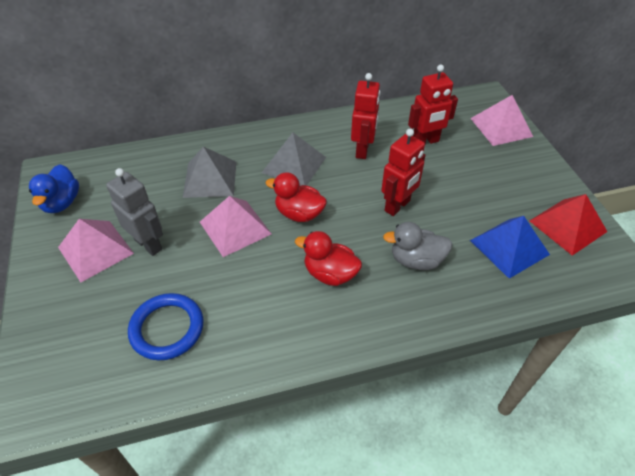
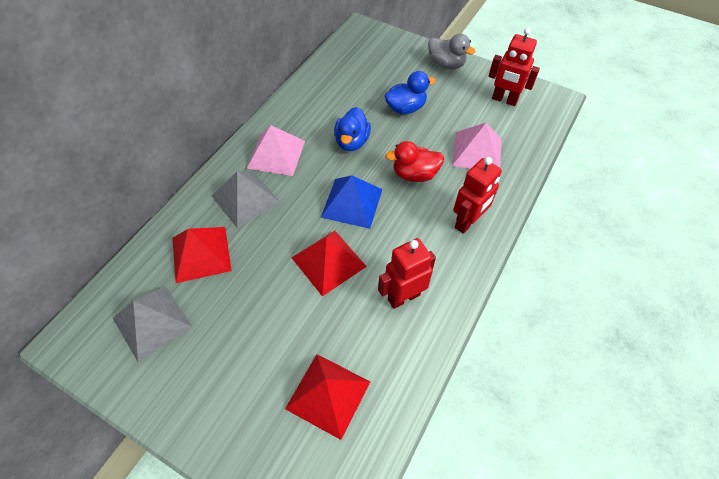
blue duck: [29,164,79,213] = 1 -> [334,107,371,151] [384,71,436,114] = 2
blue ring: [128,293,204,360] = 1 -> none = 0
grey robot: [106,168,163,256] = 1 -> none = 0
pink pyramid: [58,219,134,282] [200,196,271,257] [470,95,533,146] = 3 -> [247,125,305,176] [452,123,502,169] = 2
red duck: [266,172,327,222] [295,231,362,286] = 2 -> [385,141,444,182] = 1
red pyramid: [529,194,607,256] = 1 -> [172,227,232,283] [285,354,370,440] [291,231,367,296] = 3

